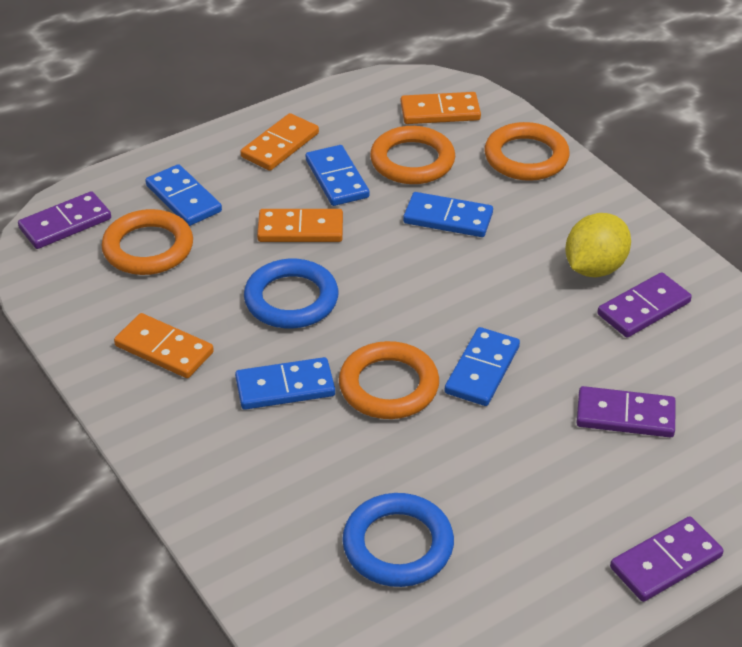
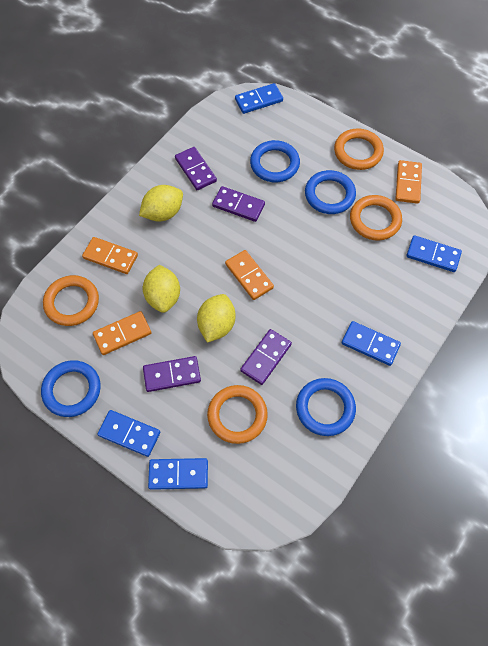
blue ring: [244,259,338,328] [342,493,454,587] = 2 -> [41,360,101,417] [250,140,300,182] [296,378,356,436] [305,170,356,214] = 4
yellow lemon: [565,213,631,277] = 1 -> [139,185,183,222] [143,265,180,313] [197,294,236,343] = 3

